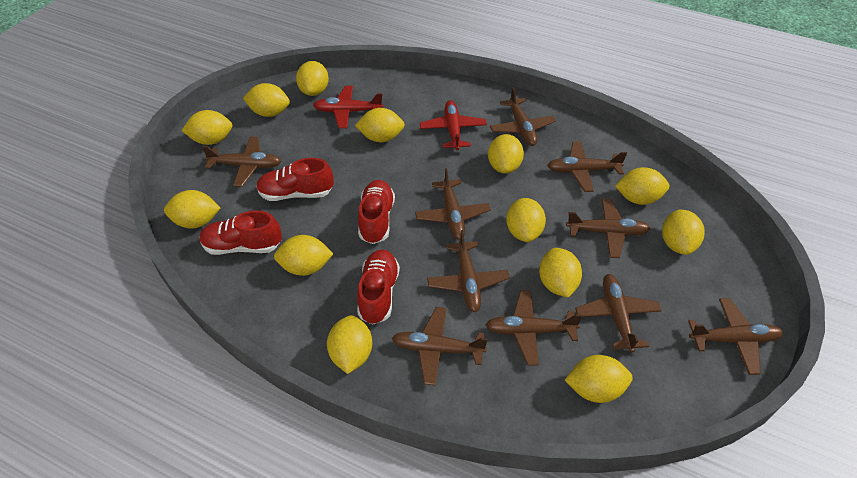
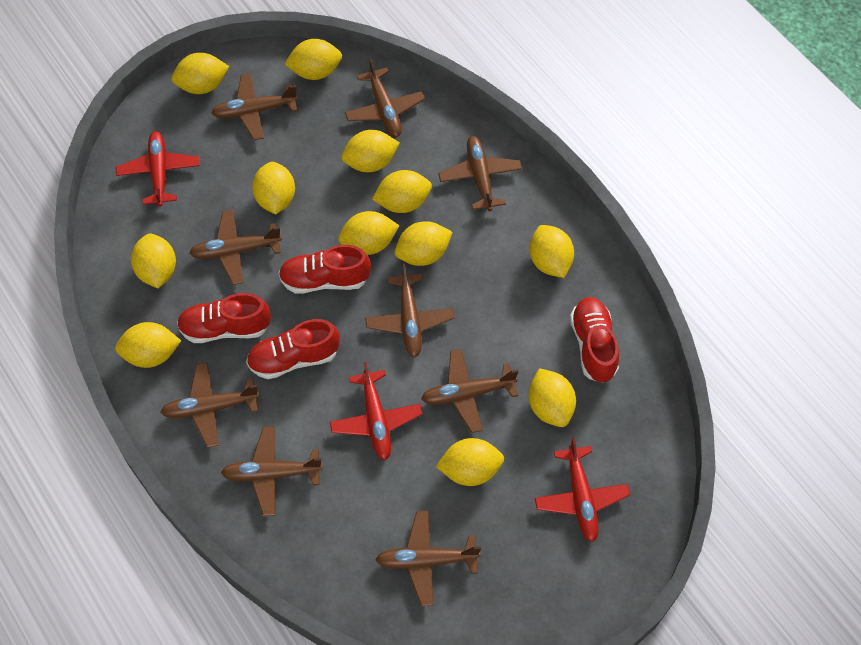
brown plane: [202,137,281,187] [392,307,488,386] [415,168,491,240] [427,230,510,312] [486,290,583,365] [490,87,556,146] [547,141,627,192] [566,199,650,258] [575,274,662,353] [688,298,783,375] = 10 -> [161,362,260,448] [189,210,282,285] [211,74,298,140] [221,426,323,516] [345,58,425,137] [365,263,455,358] [375,511,481,606] [421,349,519,433] [438,136,522,211] = 9
red plane: [313,86,383,128] [420,100,487,150] = 2 -> [116,131,200,207] [330,362,422,461] [535,438,630,542] = 3
yellow lemon: [164,190,220,229] [181,110,233,145] [243,83,290,117] [274,235,333,276] [296,61,329,96] [327,315,372,374] [355,108,405,142] [488,134,524,174] [506,198,546,242] [539,248,582,297] [565,355,633,403] [615,167,669,205] [662,210,705,255] = 13 -> [115,322,181,368] [131,234,176,288] [172,53,229,94] [252,162,295,215] [284,39,342,80] [338,211,399,255] [341,130,400,172] [372,170,432,213] [394,221,453,266] [436,438,504,486] [528,368,576,427] [529,225,574,278] = 12

